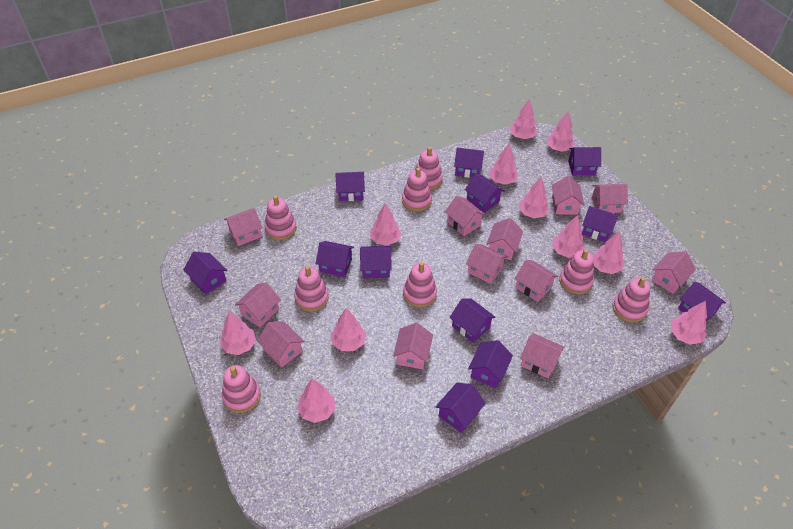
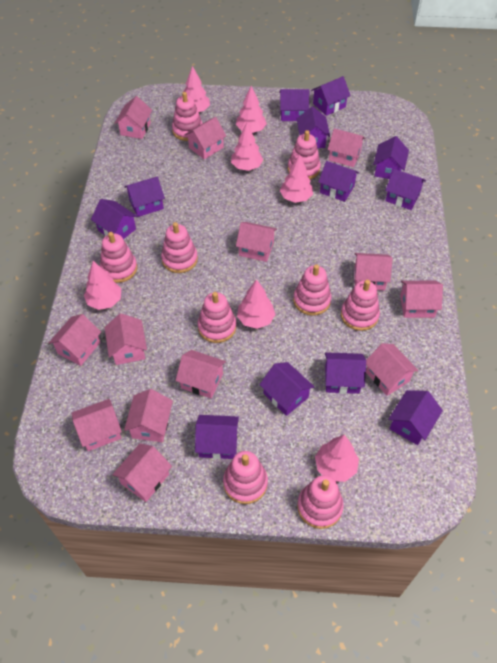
pink house: [224,208,263,246] [235,282,281,327] [257,321,305,368] [393,323,433,369] [445,196,485,236] [466,244,507,284] [487,218,523,260] [514,260,558,302] [520,333,564,378] [552,176,584,215] [592,184,628,213] [652,251,696,294] = 12 -> [49,314,101,366] [72,399,122,451] [105,313,147,365] [112,443,172,502] [115,96,152,139] [124,389,173,442] [176,350,226,399] [184,117,226,159] [236,222,277,262] [328,128,365,167] [354,253,393,290] [366,343,419,396] [400,281,443,318] = 13
pink stacking toy: [222,365,261,413] [265,196,297,240] [294,266,329,311] [402,168,432,211] [403,262,437,307] [415,147,443,190] [559,249,594,294] [613,277,650,322] = 8 -> [100,232,137,283] [161,222,198,273] [172,92,203,141] [198,292,236,343] [223,451,268,504] [288,130,321,180] [293,264,331,316] [297,475,344,529] [341,280,380,331] = 9
pink tree: [220,311,256,355] [297,379,335,423] [331,308,366,351] [370,203,401,246] [489,144,518,185] [510,99,537,139] [519,176,550,218] [547,111,575,152] [552,215,584,258] [593,231,624,274] [671,301,707,345] = 11 -> [84,261,121,310] [183,66,210,112] [231,123,263,171] [236,86,267,133] [237,279,275,329] [280,154,313,203] [315,435,359,482] = 7

